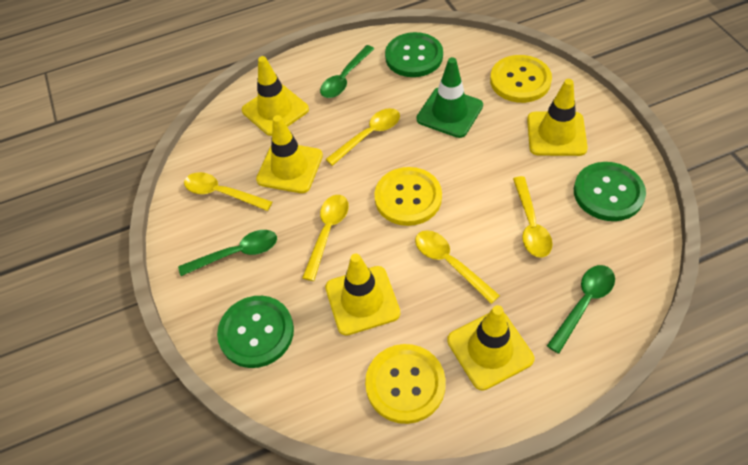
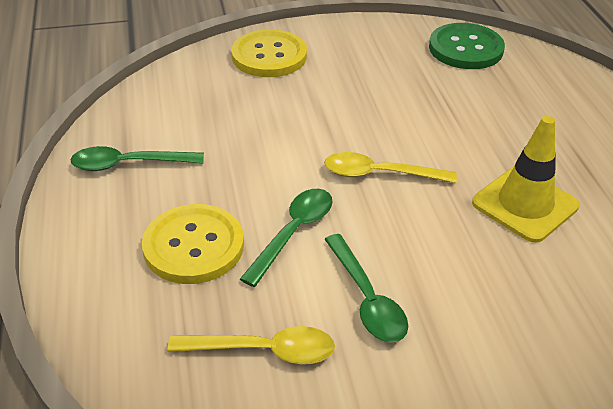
green button: [217,296,294,368] [385,32,443,77] [574,162,646,221] = 3 -> [429,23,505,69] = 1
green traffic cone: [417,57,483,138] = 1 -> none = 0
yellow button: [365,344,446,424] [374,167,442,226] [490,55,552,103] = 3 -> [142,204,244,284] [231,29,307,77] = 2
yellow spoon: [184,172,272,211] [302,195,349,281] [325,108,400,166] [415,230,500,304] [513,176,553,258] = 5 -> [168,326,335,364] [324,152,457,183] = 2
yellow traffic cone: [242,56,309,136] [256,115,323,193] [325,253,400,336] [447,305,534,391] [527,79,588,156] = 5 -> [472,116,580,243] = 1

